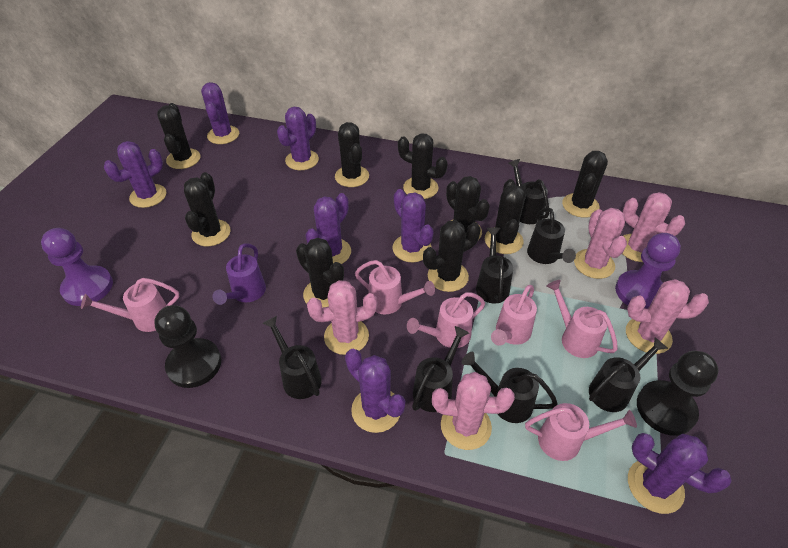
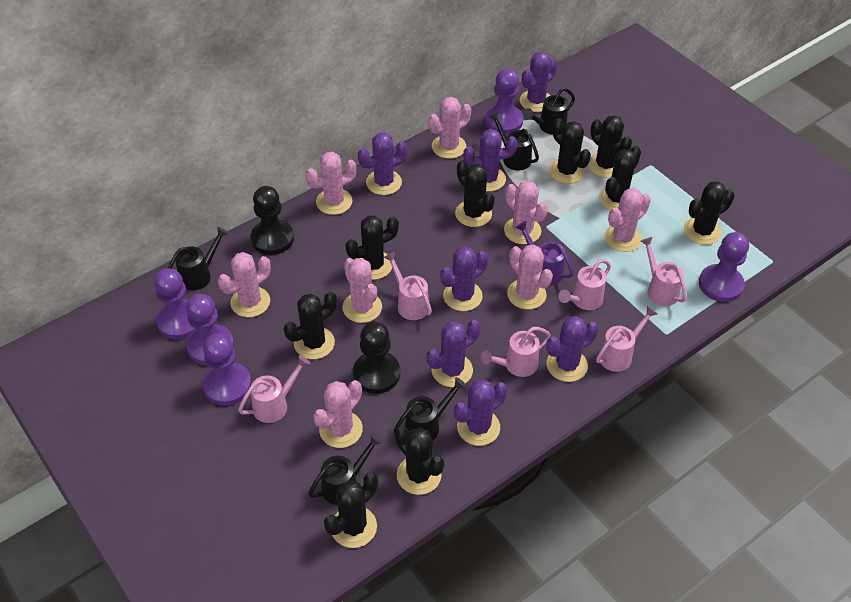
black watering can: [263,316,322,399] [412,326,469,412] [461,352,558,423] [476,228,513,304] [509,159,549,224] [527,207,576,264] [589,337,668,412] = 7 -> [168,227,229,290] [308,433,383,505] [394,377,467,440] [489,112,539,170] [523,88,575,135] = 5
pink cactus: [307,280,378,355] [432,372,515,450] [574,208,627,279] [622,192,685,262] [626,279,709,354] = 5 -> [218,252,271,317] [306,152,357,215] [313,380,363,448] [342,258,382,323] [428,97,471,159] [504,181,548,244] [507,245,553,309] [604,188,651,252] = 8
purple pawn: [41,228,113,306] [615,233,681,308] = 2 -> [154,268,196,340] [186,294,234,365] [203,333,252,406] [485,68,523,134] [699,232,749,302] = 5

